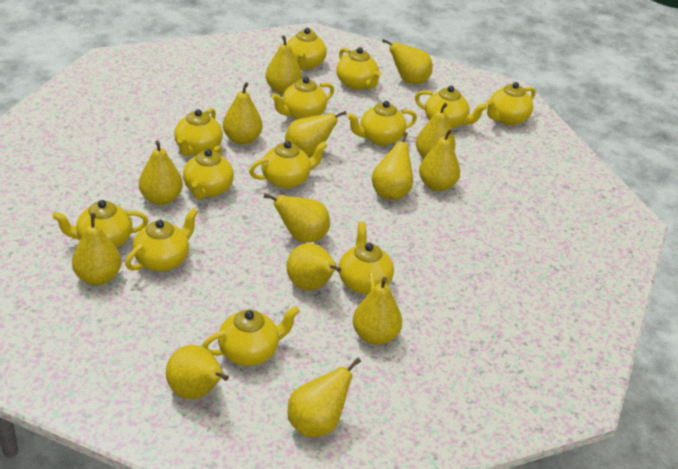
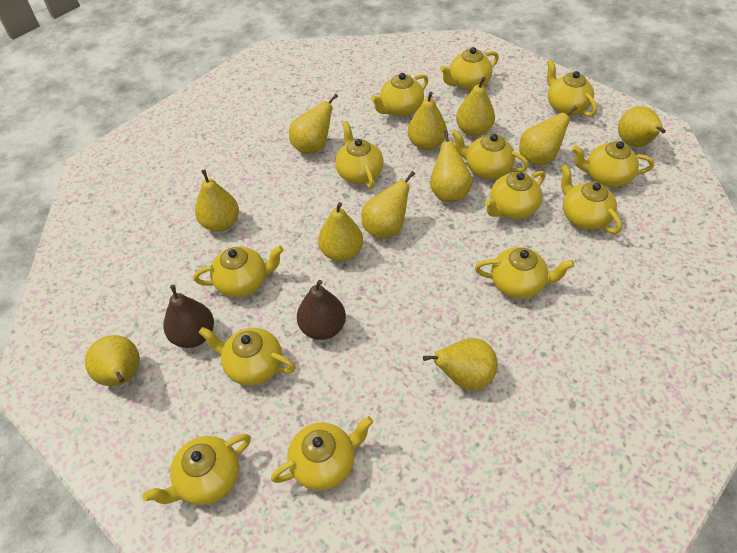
brown pear: none = 0 -> [164,285,214,348] [297,280,346,340] = 2
yellow pear: [72,213,122,285] [139,140,183,205] [166,345,229,399] [223,82,263,145] [264,194,330,242] [265,35,302,94] [285,111,347,157] [287,243,341,290] [288,358,361,437] [353,277,402,345] [372,132,413,200] [382,39,433,84] [416,103,456,159] [419,129,460,191] = 14 -> [85,335,140,386] [195,169,239,232] [289,94,338,154] [318,202,363,262] [361,171,415,239] [408,92,447,150] [423,338,498,390] [430,130,473,202] [456,77,495,136] [519,106,577,165] [618,106,666,147] = 11

